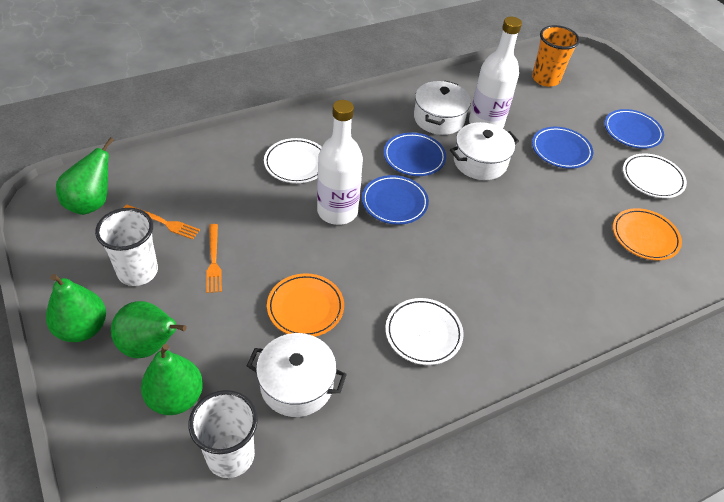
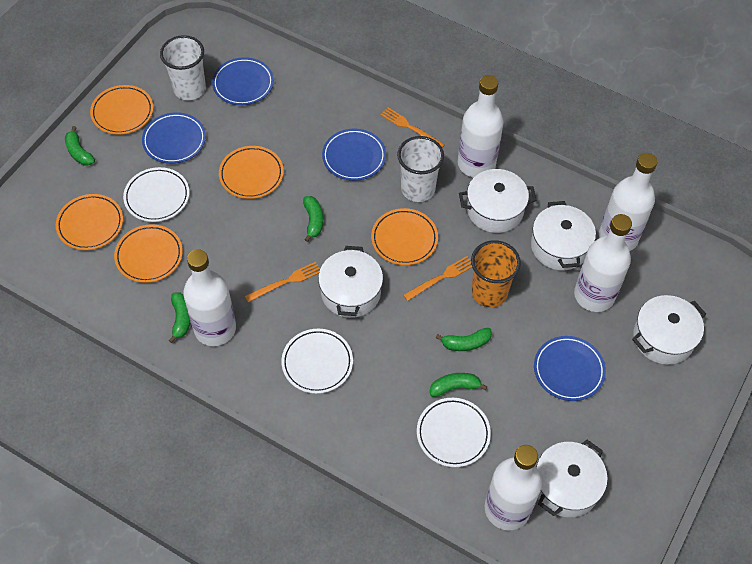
green banana: none = 0 -> [65,126,95,165] [169,292,191,343] [303,196,323,242] [430,373,487,397] [436,328,492,351] = 5
green pear: [46,274,106,342] [56,137,114,215] [111,301,187,358] [141,344,203,415] = 4 -> none = 0
orange fork: [123,205,200,240] [206,224,222,293] = 2 -> [245,262,320,302] [380,107,445,148] [403,256,472,301] = 3
orange plate: [267,273,344,337] [613,208,682,260] = 2 -> [56,194,123,250] [90,85,153,135] [114,224,183,283] [219,146,284,199] [371,208,438,265] = 5
white bottle: [317,100,363,225] [469,17,522,128] = 2 -> [183,249,236,346] [458,75,504,178] [485,445,542,530] [574,214,632,312] [599,153,657,251] = 5
white pot: [247,333,347,417] [414,80,471,135] [450,122,519,180] = 3 -> [318,246,383,318] [459,169,536,233] [531,201,596,270] [536,440,608,517] [632,295,706,365] = 5

